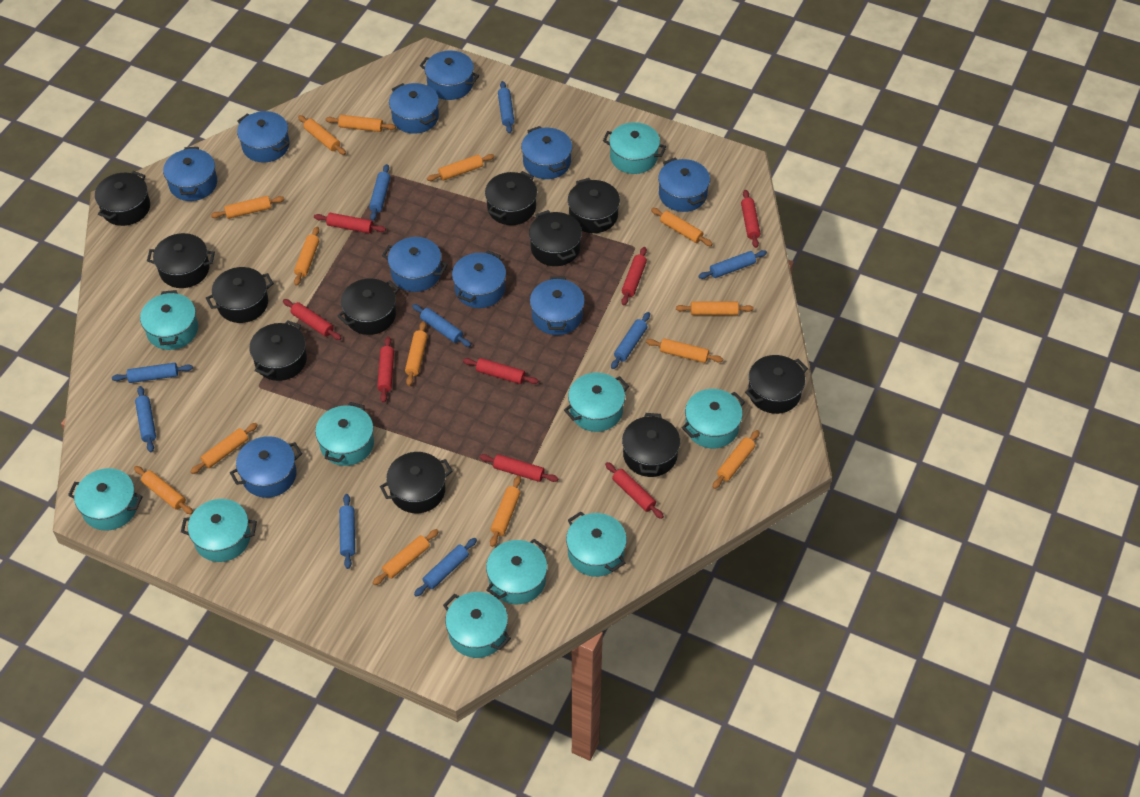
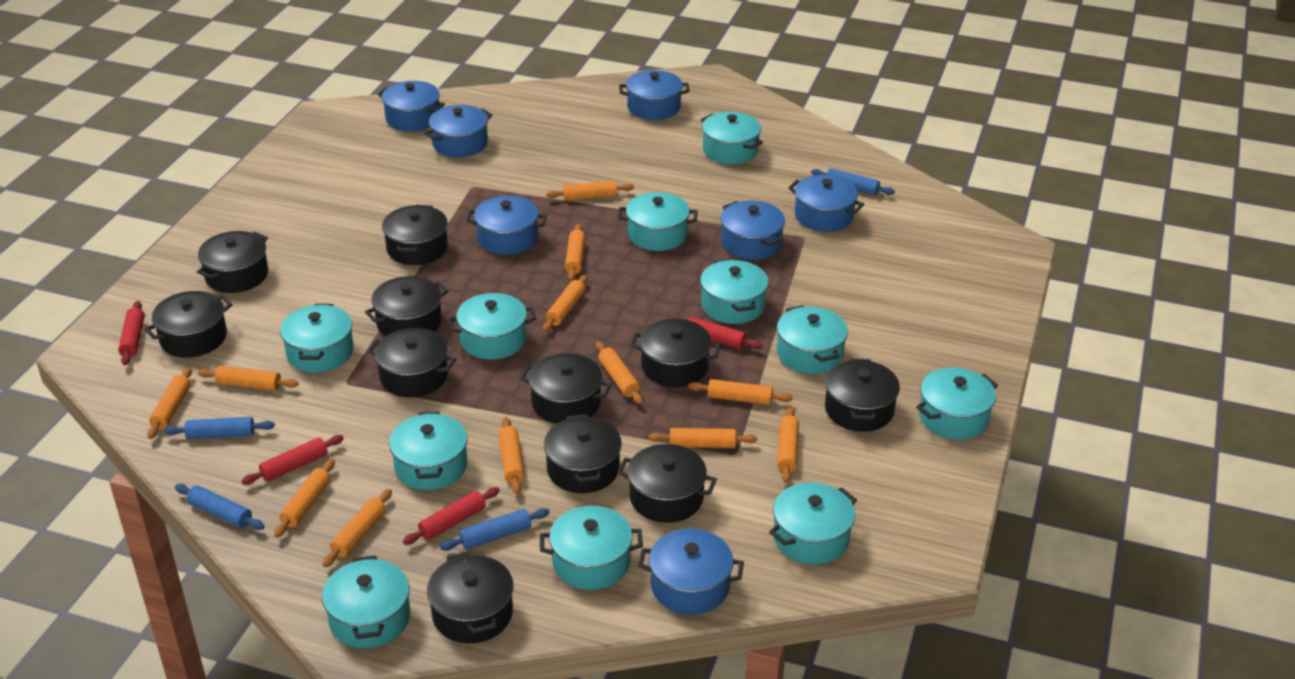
blue pot: [163,147,217,201] [230,436,302,498] [237,111,290,162] [382,237,448,292] [389,83,439,134] [420,50,479,100] [452,251,506,308] [521,126,572,179] [530,276,585,335] [658,158,710,212] = 10 -> [377,81,445,131] [424,105,493,157] [466,196,547,255] [619,70,690,120] [638,529,744,615] [721,200,785,260] [788,175,864,232] = 7
blue rolling pin: [112,363,193,383] [135,386,156,452] [339,494,355,569] [369,164,390,221] [412,304,471,347] [414,538,477,597] [498,81,514,133] [611,312,650,369] [698,250,767,279] = 9 -> [164,417,275,439] [175,484,265,530] [440,508,550,551] [811,168,895,195] = 4
orange rolling pin: [134,466,193,514] [190,423,258,474] [211,196,285,219] [294,227,319,286] [298,115,346,155] [326,115,396,132] [373,529,439,585] [405,321,427,386] [427,154,494,181] [490,476,521,547] [646,338,723,363] [651,208,713,246] [676,301,754,315] [713,430,759,489] = 14 -> [147,367,192,439] [198,366,298,391] [274,459,335,538] [322,489,392,567] [498,417,525,494] [543,275,588,332] [546,181,634,201] [565,224,586,281] [596,341,643,404] [649,428,757,448] [688,379,793,405] [777,406,799,483] = 12
red rolling pin: [283,299,342,340] [314,213,386,233] [377,336,394,403] [463,358,538,384] [479,454,558,482] [605,462,664,519] [621,247,647,305] [741,190,760,248] = 8 -> [118,301,145,365] [241,435,344,485] [403,487,500,545] [670,317,763,349] = 4
turquoise pot: [68,468,143,531] [140,290,198,350] [181,499,257,562] [315,402,374,466] [443,592,511,658] [486,539,547,604] [564,372,629,432] [566,512,627,577] [603,122,666,174] [682,389,745,448] = 10 -> [280,304,354,372] [322,555,410,648] [389,411,468,490] [448,293,536,360] [540,506,643,590] [618,192,698,251] [700,259,769,324] [701,112,763,164] [769,483,857,565] [777,305,848,374] [916,367,998,440] = 11

